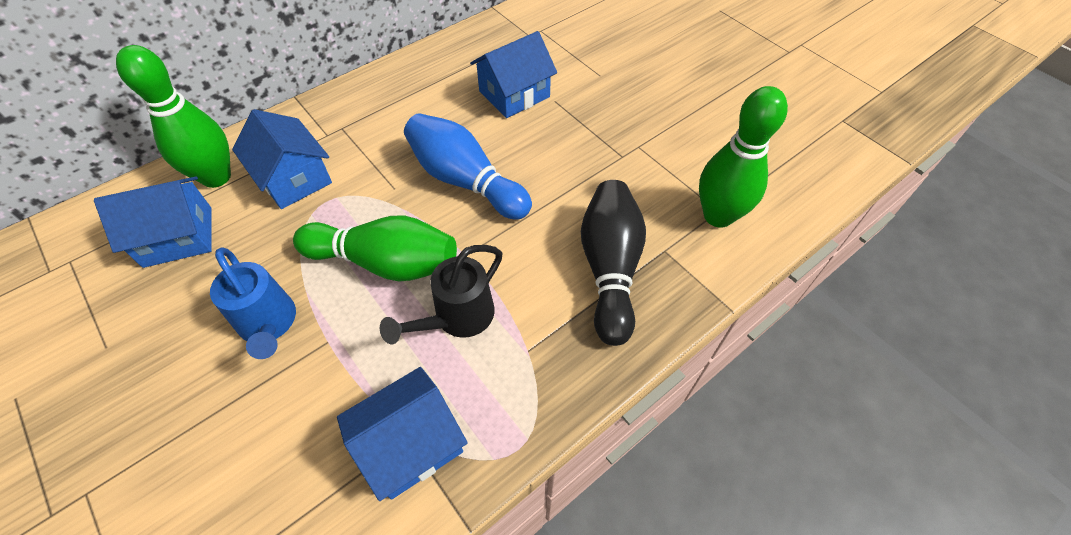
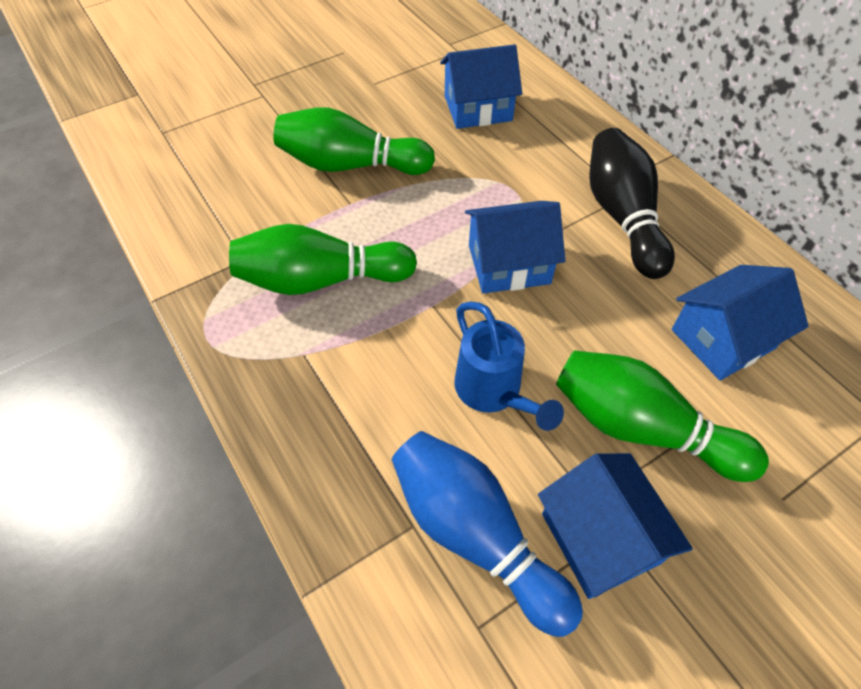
black watering can: [380,245,502,344] = 1 -> none = 0

